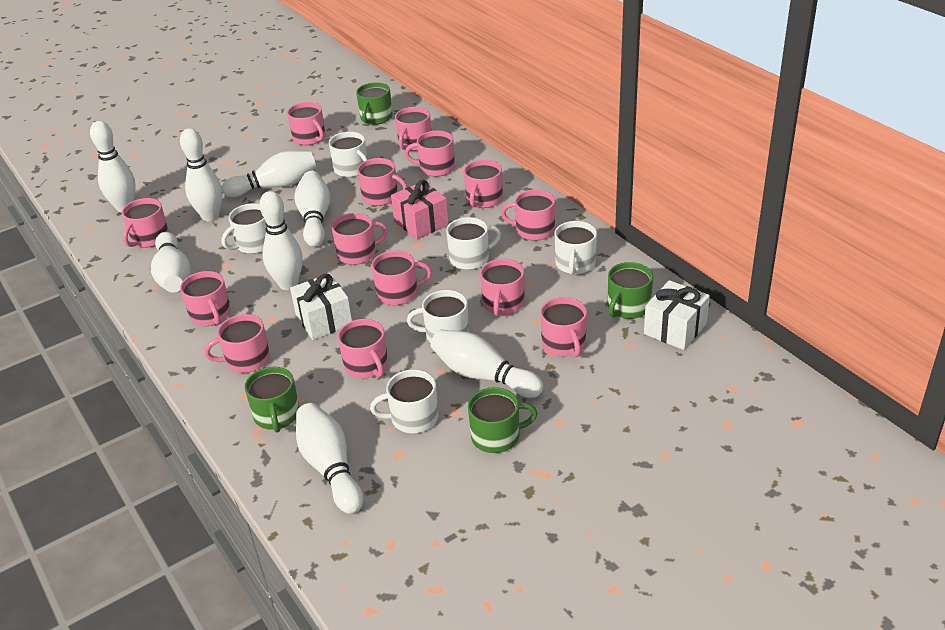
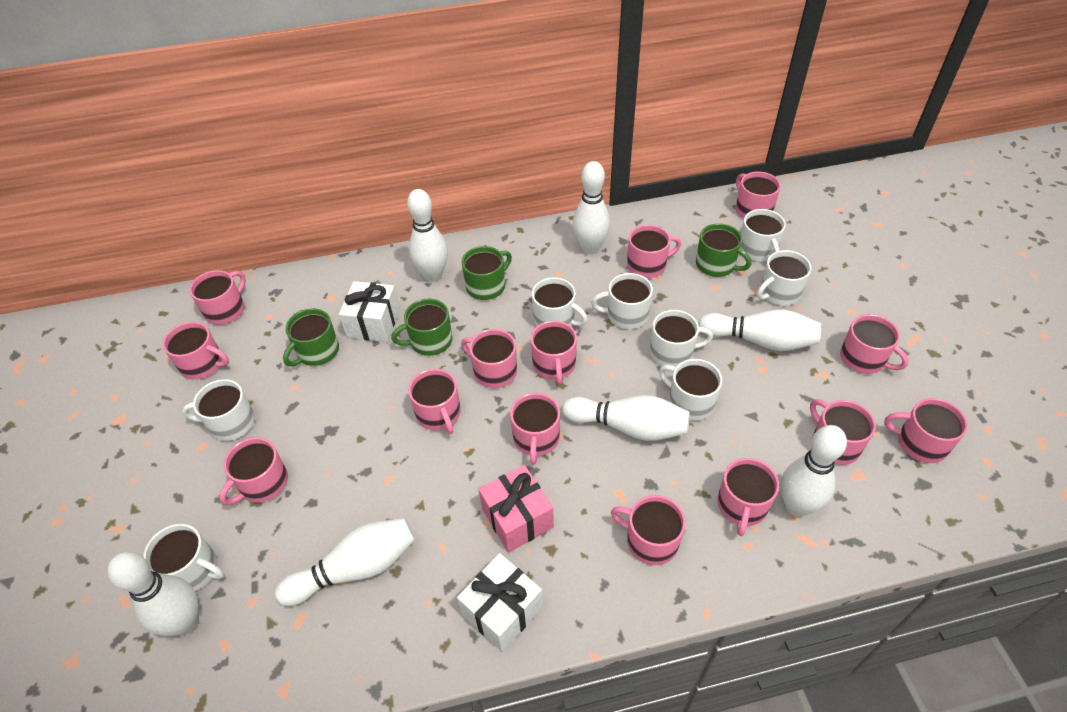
white bowling pin: [90,121,136,212] [151,232,191,293] [180,128,222,221] [222,151,317,197] [259,191,303,290] [294,171,330,247] [296,403,363,514] [431,329,543,398] = 8 -> [107,552,199,636] [275,518,415,606] [407,189,448,282] [562,395,690,441] [573,161,610,254] [698,309,821,351] [780,425,847,517] = 7
white mug: [222,203,266,254] [329,132,368,177] [370,369,438,433] [407,290,469,343] [446,217,501,270] [555,221,597,275] = 6 -> [143,524,224,591] [182,379,255,441] [532,277,588,326] [591,273,653,329] [650,310,713,367] [659,359,722,421] [740,209,786,261] [757,250,811,305] = 8

